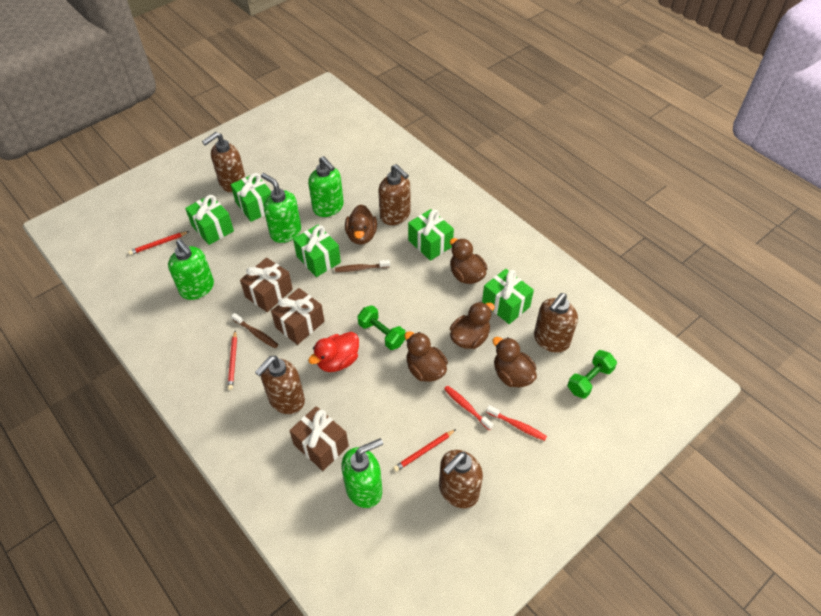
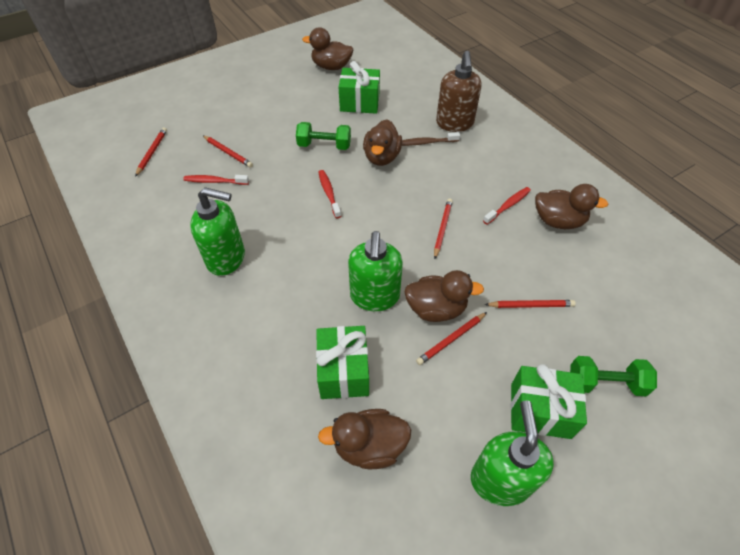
brown gift: [240,257,293,312] [271,288,324,345] [289,406,349,471] = 3 -> none = 0
brown soap dispenser: [202,132,245,193] [255,356,305,414] [378,164,411,225] [439,450,483,508] [534,293,578,353] = 5 -> [436,51,481,132] = 1
brown toothbrush: [231,313,278,348] [335,260,390,272] = 2 -> [402,132,460,146] = 1
green gift: [185,195,234,245] [231,173,272,222] [293,225,341,277] [408,209,454,261] [482,269,534,324] = 5 -> [316,326,369,399] [339,61,380,114] [511,364,587,439] = 3
green soap dispenser: [168,239,214,300] [261,173,301,243] [308,156,344,217] [341,438,383,508] = 4 -> [190,187,245,276] [348,231,403,311] [471,400,554,506] = 3
red duck: [308,332,359,372] = 1 -> none = 0
red pencil: [128,231,189,255] [228,331,237,390] [393,429,456,472] = 3 -> [135,127,167,177] [203,136,253,168] [416,312,487,365] [434,199,453,260] [485,300,576,308] = 5
red toothbrush: [444,386,493,430] [486,405,547,441] = 2 -> [183,175,249,185] [318,170,341,218] [483,187,531,224] = 3

